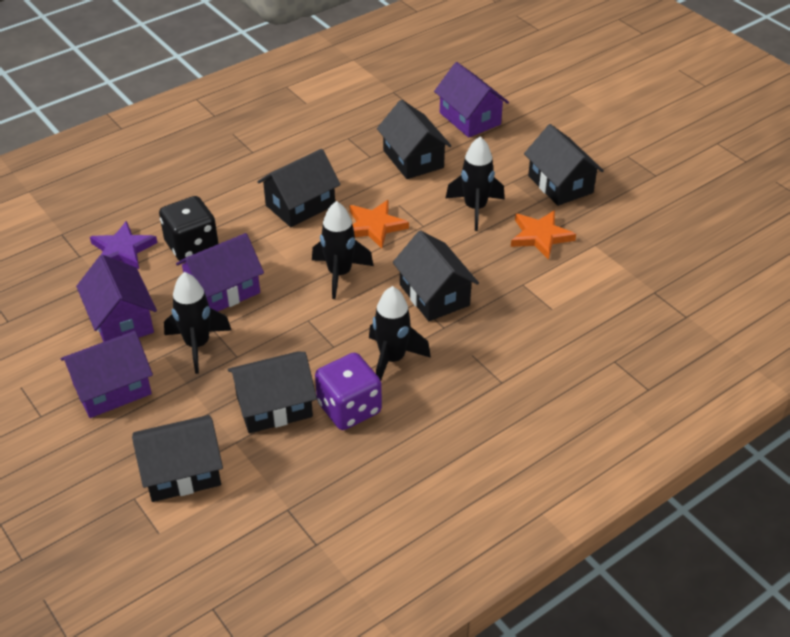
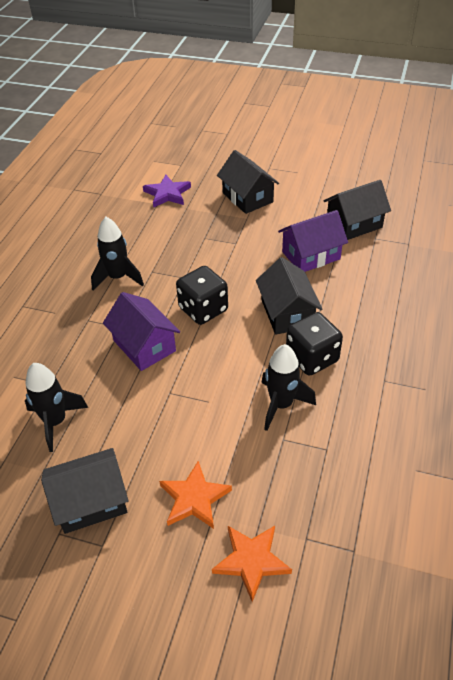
black dice: [159,196,218,261] = 1 -> [176,266,228,325] [286,312,343,376] = 2
black house: [132,415,223,502] [228,351,317,433] [257,149,341,227] [377,100,451,179] [393,230,479,321] [524,124,604,206] = 6 -> [41,448,129,534] [217,150,279,214] [256,257,323,335] [324,180,391,240] = 4
black rocket: [164,272,231,374] [312,201,374,299] [369,286,431,381] [445,137,505,231] = 4 -> [25,363,88,452] [91,217,144,290] [262,344,316,431] = 3
purple dice: [315,353,382,430] = 1 -> none = 0
purple house: [60,331,153,418] [76,255,157,342] [176,233,264,311] [434,62,509,138] = 4 -> [103,292,180,371] [278,210,348,272] = 2

